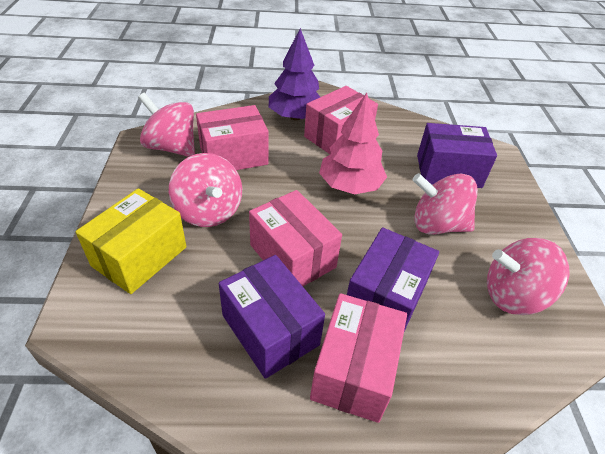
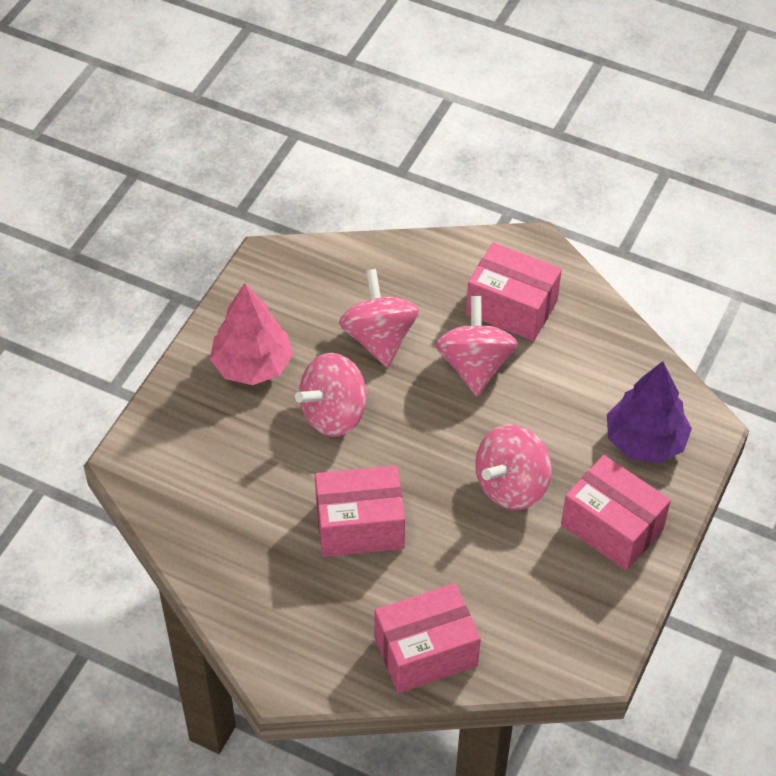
purple box: [219,255,325,379] [347,227,439,331] [417,123,497,188] = 3 -> none = 0
yellow box: [76,188,186,294] = 1 -> none = 0

